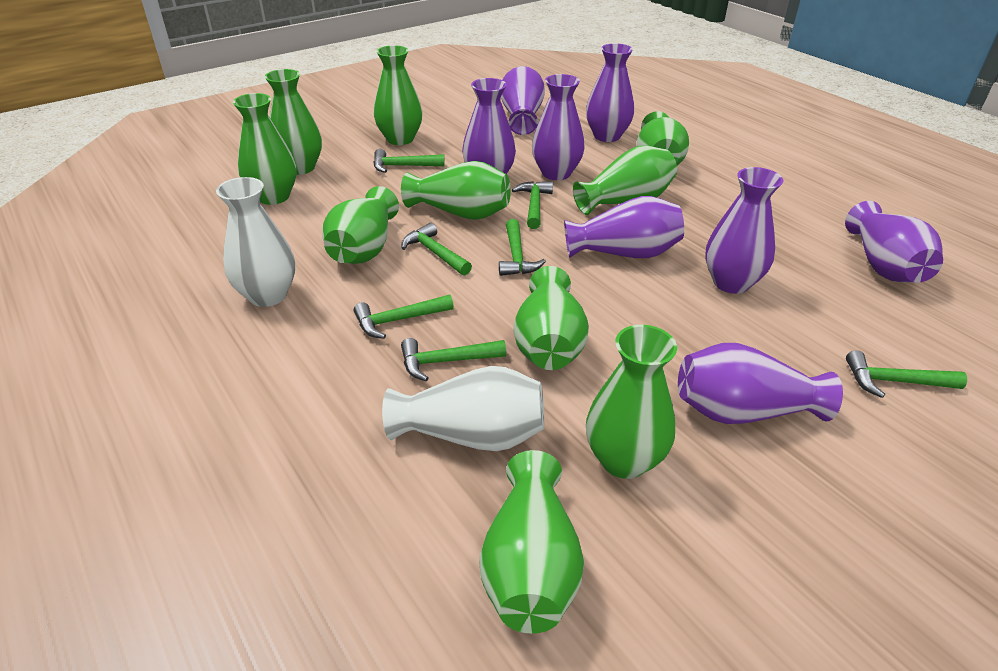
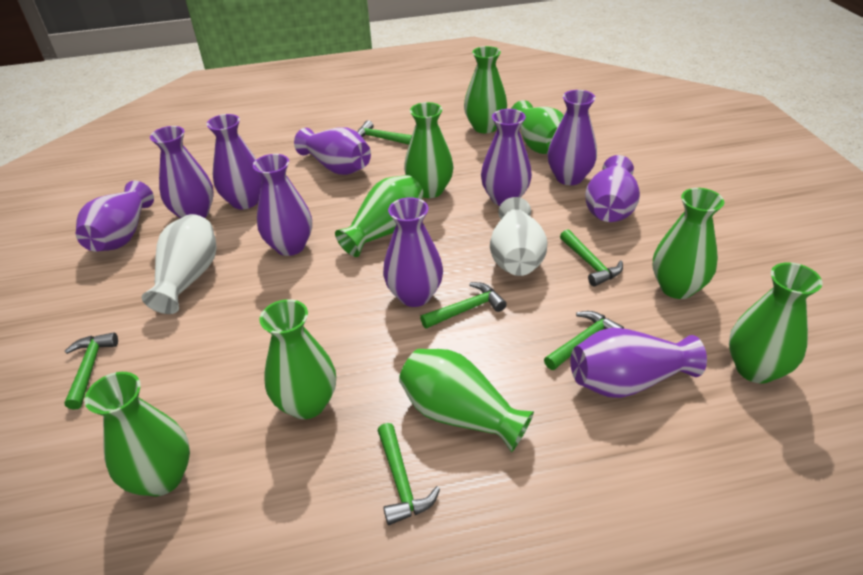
green hammer: [354,295,454,339] [373,149,445,173] [401,338,506,381] [402,223,472,276] [499,219,546,276] [512,181,553,229] [846,350,967,398] = 7 -> [64,332,118,410] [357,120,412,145] [377,423,440,525] [420,282,507,329] [544,311,624,370] [560,229,623,287] = 6
green vase: [233,93,297,205] [265,69,322,175] [322,186,399,264] [374,45,423,145] [401,161,511,220] [480,450,584,634] [514,266,589,370] [573,146,677,215] [586,325,677,479] [636,111,689,166] = 10 -> [84,372,190,496] [260,299,336,419] [335,175,423,257] [399,349,534,452] [404,102,454,198] [464,46,507,133] [511,100,564,154] [653,188,724,299] [729,262,823,384] = 9
purple vase: [462,78,516,174] [501,66,545,135] [532,74,584,180] [564,196,684,258] [586,43,634,142] [678,343,843,424] [705,167,783,294] [845,201,943,283] = 8 -> [76,181,154,252] [150,126,214,219] [206,114,262,209] [253,154,312,256] [294,127,371,175] [383,197,443,307] [481,109,532,206] [547,90,597,185] [570,327,707,398] [585,155,640,222] = 10

